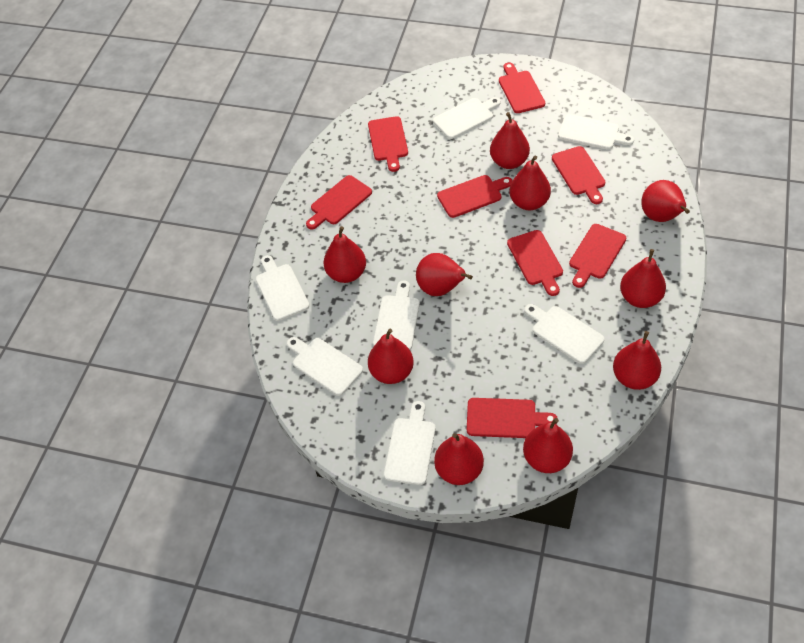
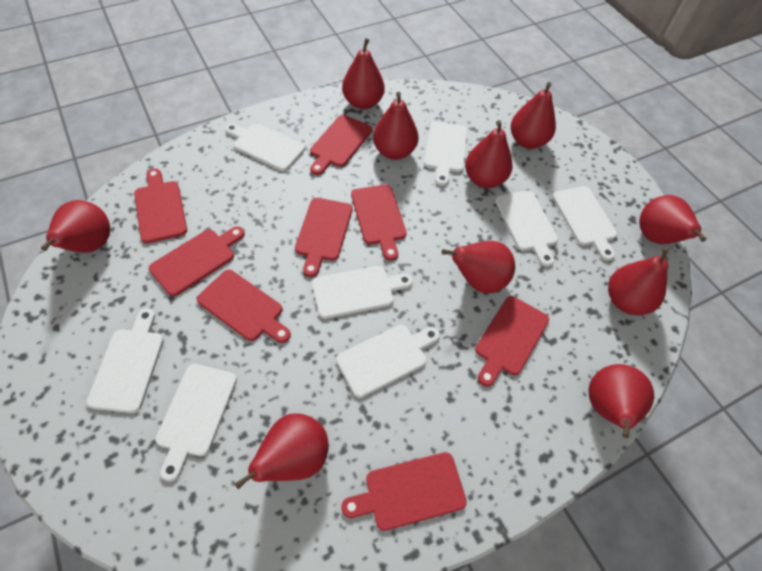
white cutting board: [256,255,309,321] [287,337,363,396] [373,281,420,350] [384,401,435,485] [433,97,501,139] [524,304,605,364] [558,114,634,150] = 7 -> [87,308,164,413] [155,364,237,481] [225,123,305,171] [312,266,413,319] [336,325,440,398] [424,122,468,186] [495,190,558,267] [552,186,617,261] = 8

